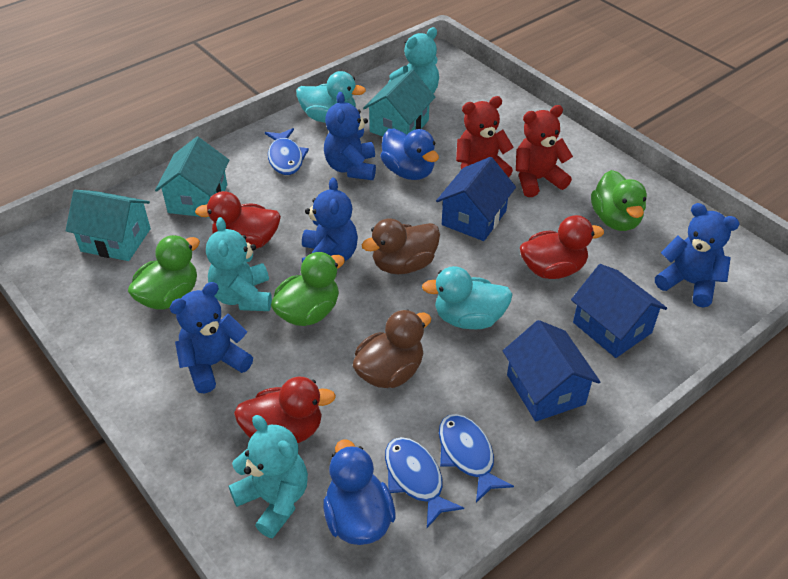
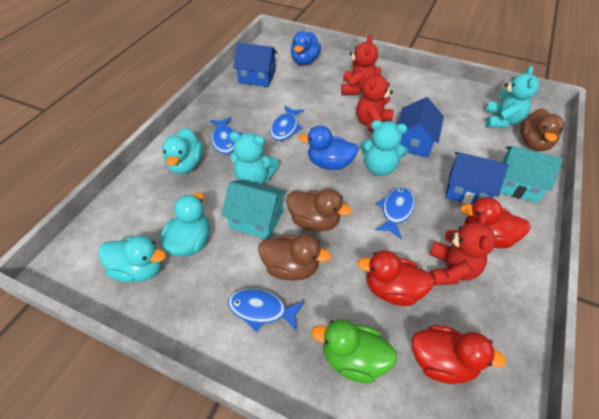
blue fish: [265,128,309,175] [385,437,464,528] [439,414,514,503] = 3 -> [210,117,242,154] [228,289,305,332] [270,106,304,141] [375,187,415,239] = 4
blue teddy bear: [169,282,253,394] [302,177,358,262] [324,92,376,180] [655,203,740,307] = 4 -> none = 0
brown duck: [353,309,431,388] [362,218,440,274] = 2 -> [258,234,331,281] [286,189,352,232] [520,108,564,151] = 3
green duck: [128,235,200,309] [271,252,345,326] [591,170,647,231] = 3 -> [312,319,397,383] = 1
red teddy bear: [456,96,514,177] [516,105,573,197] = 2 -> [341,35,378,95] [356,67,394,132] [429,212,496,286] = 3
turquoise duck: [296,71,366,123] [422,266,513,329] = 2 -> [98,235,166,282] [160,192,209,257] [162,128,203,174] = 3
turquoise house: [66,190,151,261] [155,137,229,218] [363,69,435,137] = 3 -> [221,180,287,239] [500,146,563,203] = 2

